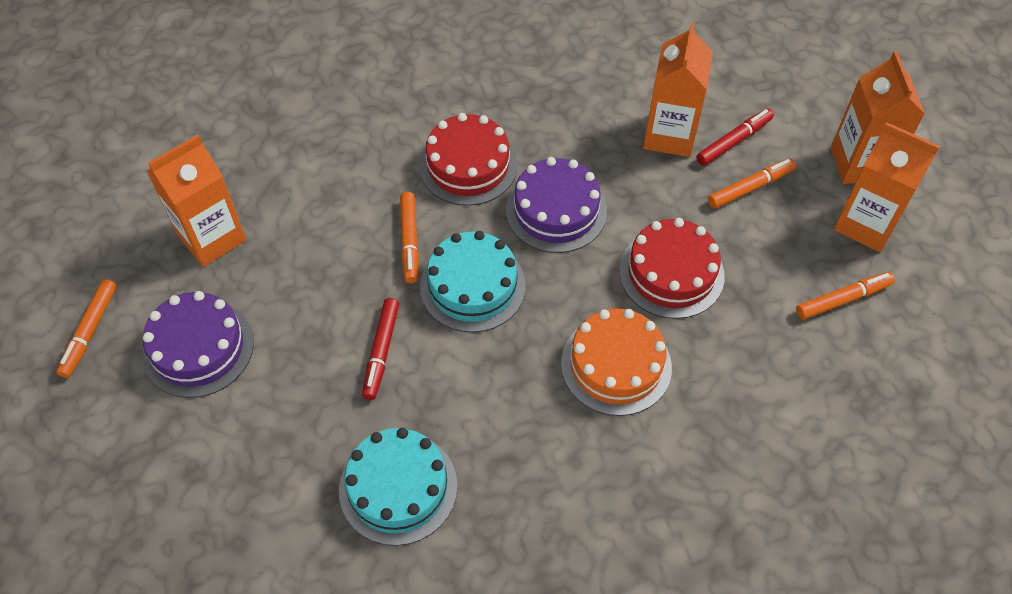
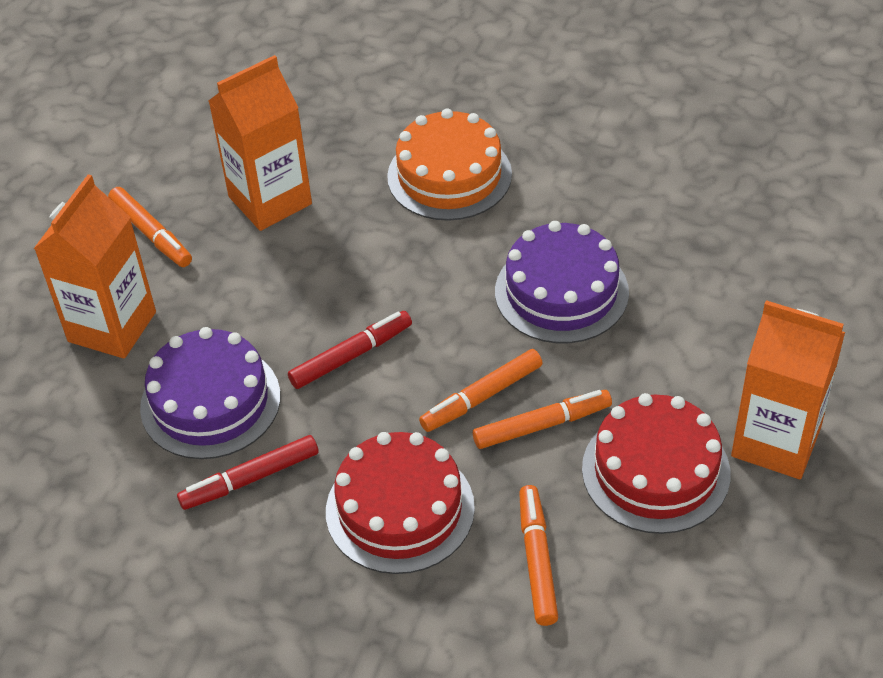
orange carton: [146,135,246,267] [643,22,713,157] [831,51,925,184] [834,122,940,252] = 4 -> [34,174,156,359] [208,55,312,231] [731,300,845,479] = 3
turquoise cake: [339,428,457,546] [420,231,526,333] = 2 -> none = 0

